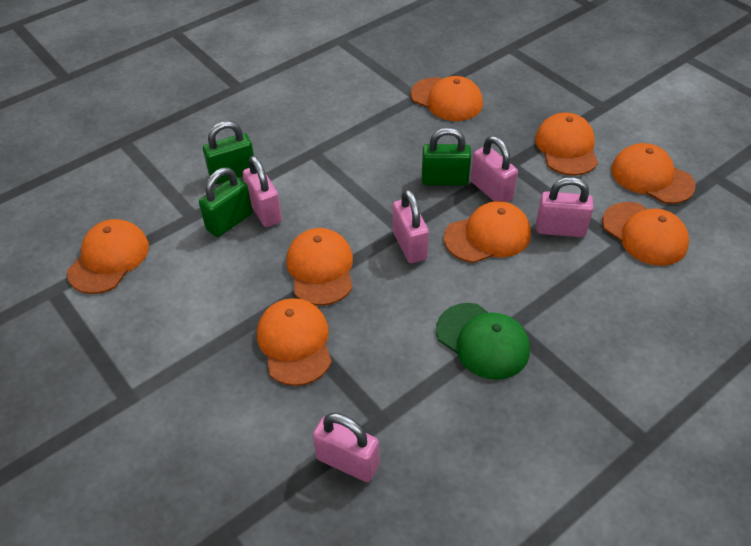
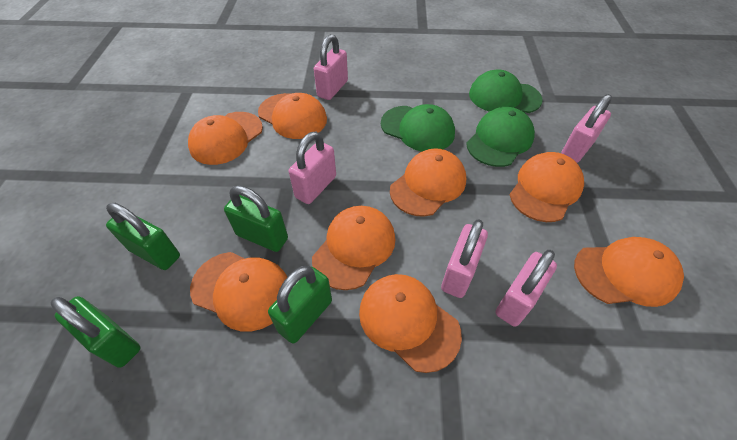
green cap: [436,303,530,380] = 1 -> [381,104,455,152] [466,107,535,167] [469,69,543,113] = 3
green padlock: [199,167,252,237] [203,121,254,184] [422,128,471,186] = 3 -> [50,296,141,368] [106,203,180,270] [224,185,288,252] [268,266,332,343] = 4

